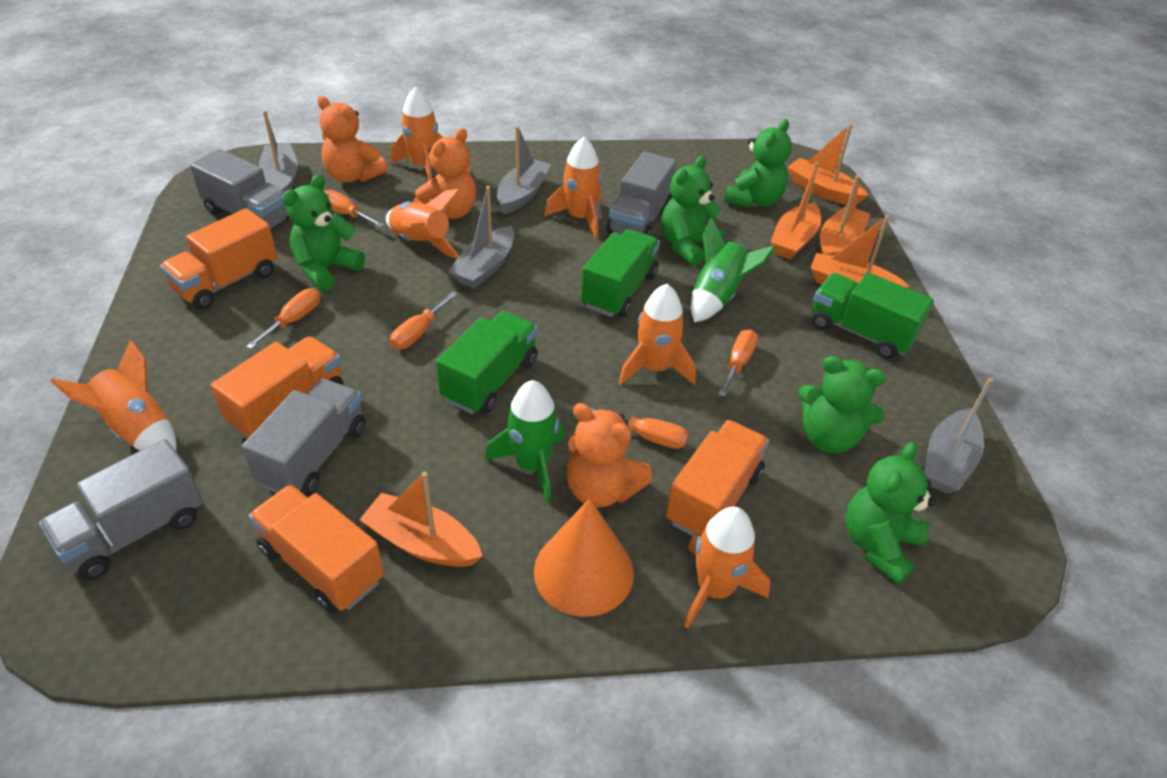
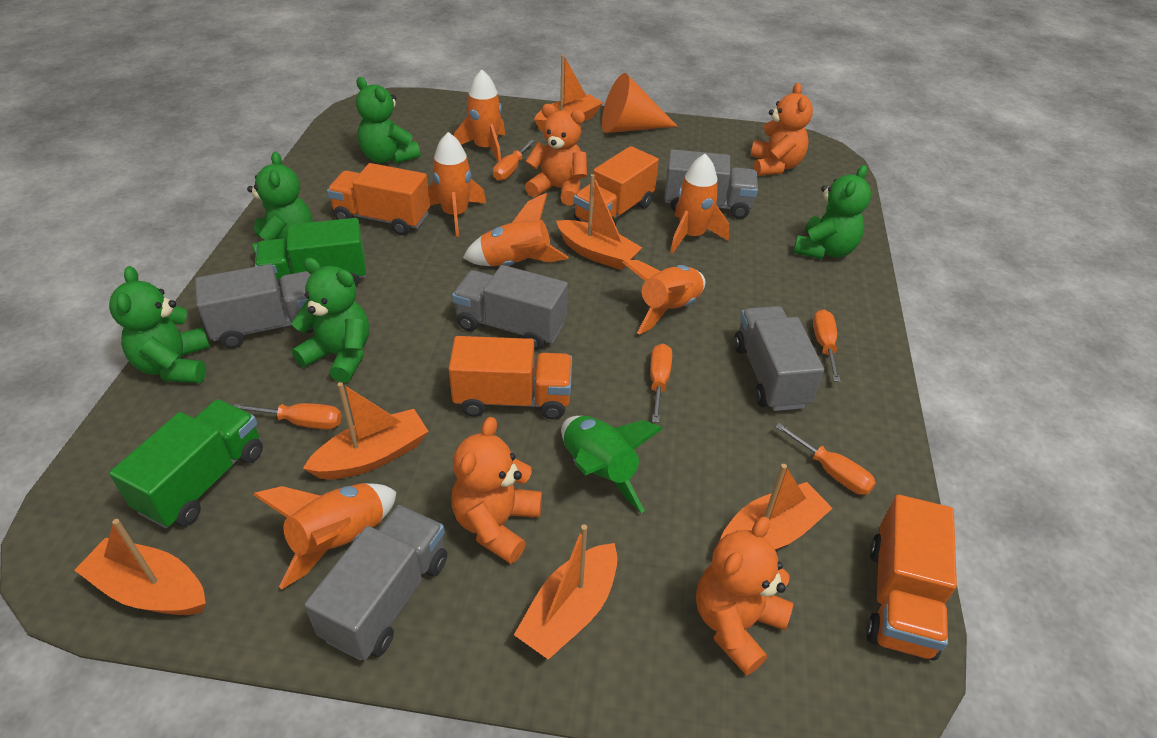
green rocket: [485,380,565,503] [691,218,775,323] = 2 -> [561,416,663,513] = 1
green truck: [436,311,538,414] [581,229,660,317] [812,272,934,359] = 3 -> [109,399,263,528] [255,218,366,297] = 2
grey boat: [259,110,298,192] [448,186,514,289] [497,126,551,214] [924,378,993,494] = 4 -> none = 0
grey truck: [39,439,203,580] [190,149,290,228] [241,379,366,496] [607,152,677,236] = 4 -> [195,264,313,349] [304,505,447,660] [452,265,568,350] [664,149,758,219] [734,306,824,411] = 5
orange boat: [359,472,482,567] [771,162,821,259] [787,123,868,206] [810,215,909,288] [820,175,870,256] = 5 -> [74,519,206,615] [303,382,429,479] [514,524,617,660] [534,54,603,131] [556,174,642,270] [720,464,833,550] = 6
orange teddy bear: [317,96,388,183] [413,128,476,219] [566,403,652,508] = 3 -> [451,417,542,564] [525,104,587,205] [696,517,793,676] [750,83,813,176] = 4

